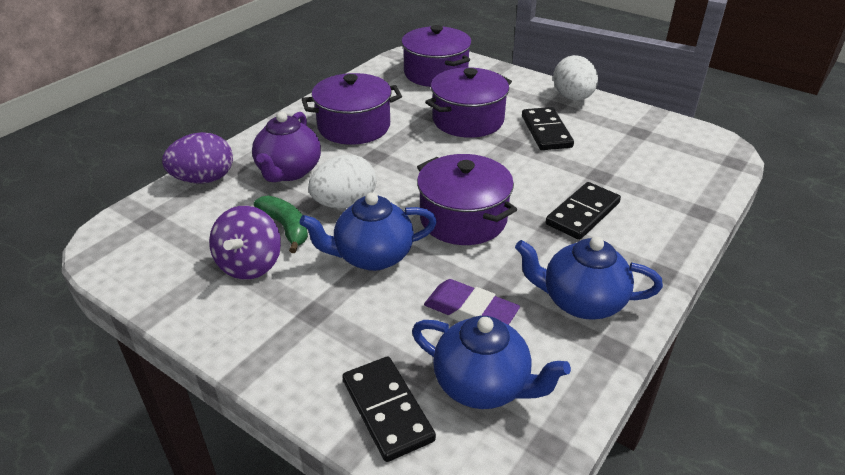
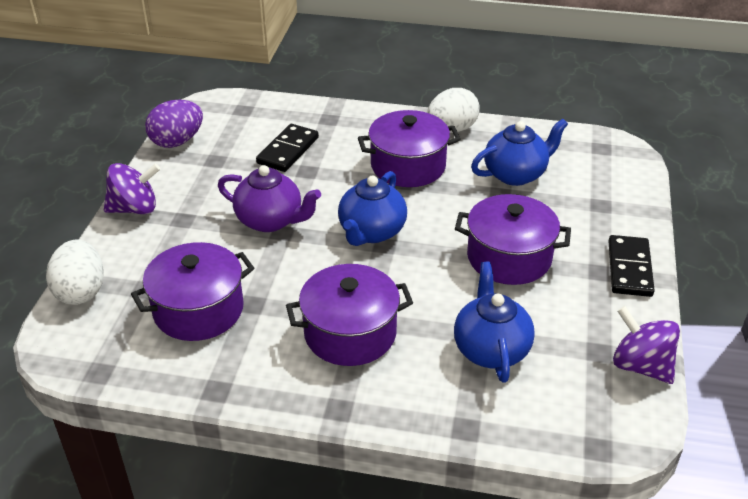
black domino: [342,356,436,462] [522,107,574,150] [546,182,621,240] = 3 -> [256,124,319,172] [609,235,655,297] = 2
green banana: [254,196,308,253] = 1 -> none = 0
purple eraser: [424,279,520,325] = 1 -> none = 0
purple spinning top: [209,206,281,280] = 1 -> [104,163,160,214] [613,306,680,384] = 2

